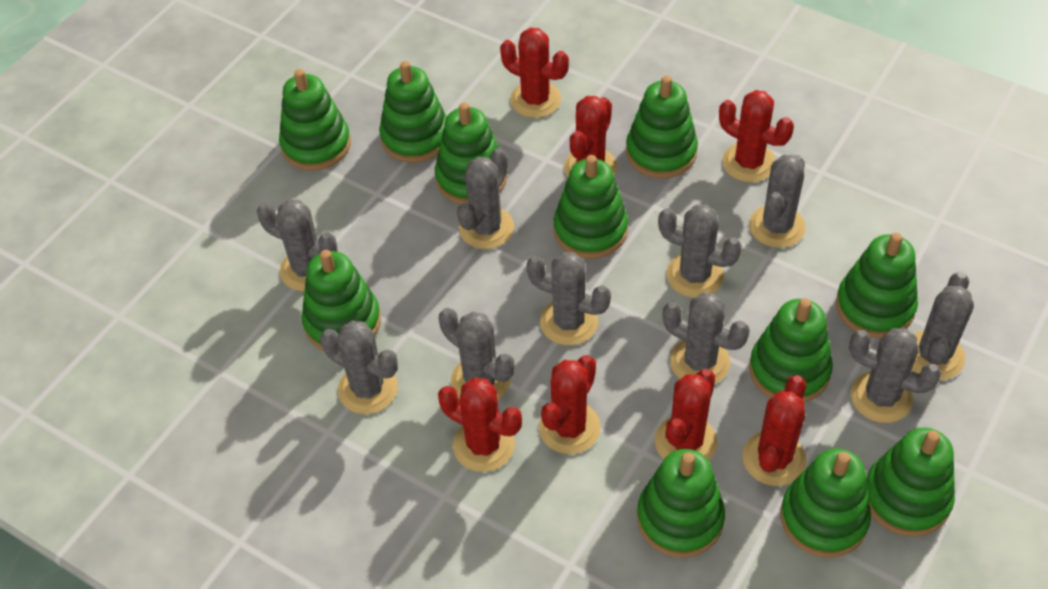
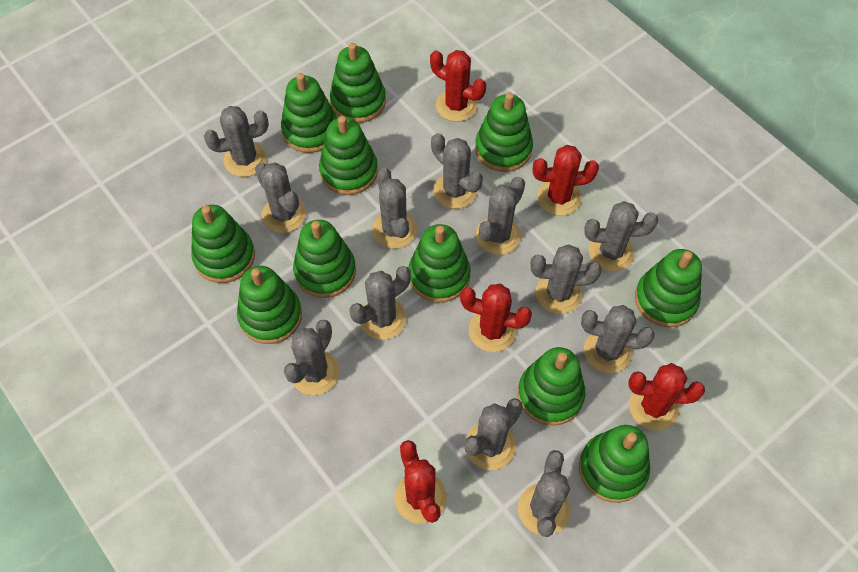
grey cactus: [257,199,338,291] [320,321,398,414] [439,308,514,400] [457,148,514,249] [526,252,611,345] [658,205,742,298] [663,292,750,384] [749,155,806,248] [849,328,941,423] [912,272,974,380] = 10 -> [204,106,269,177] [255,162,306,233] [284,320,339,395] [350,266,411,340] [372,168,417,249] [431,133,483,209] [464,398,523,470] [476,177,525,255] [518,450,571,537] [531,244,602,314] [581,305,655,373] [584,201,658,272] = 12
red cactus: [438,378,522,472] [500,27,569,118] [539,355,601,454] [564,96,617,178] [655,369,717,461] [719,90,794,182] [742,375,806,486] = 7 -> [394,440,447,524] [430,50,486,122] [460,284,532,352] [533,145,599,216] [628,363,705,430] = 5

